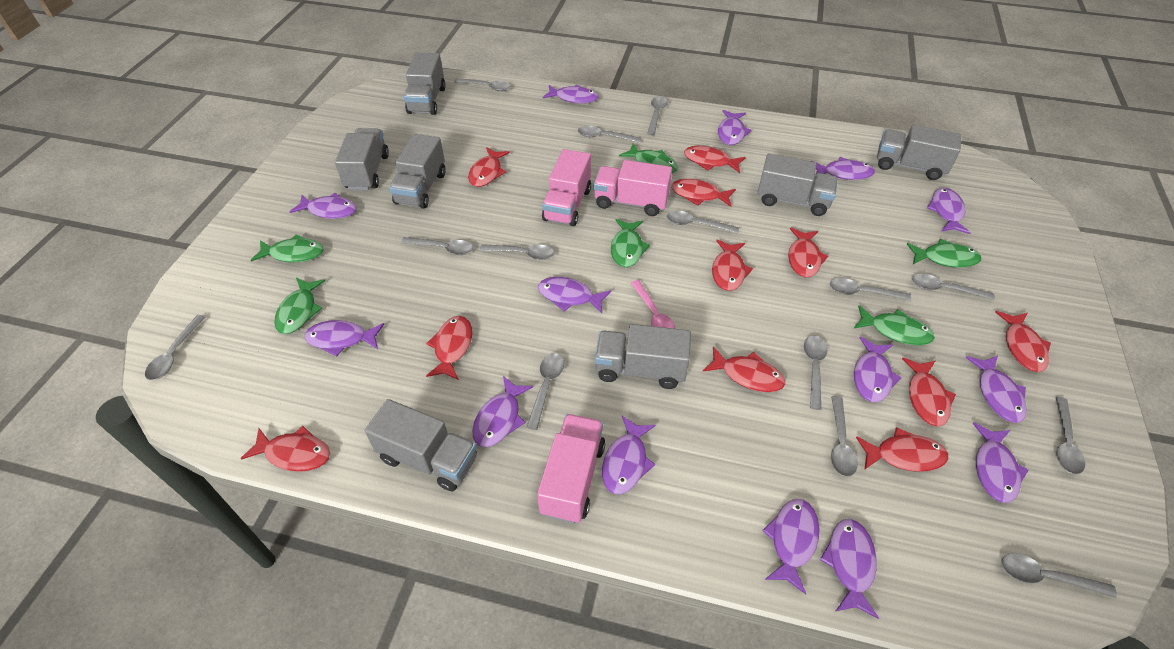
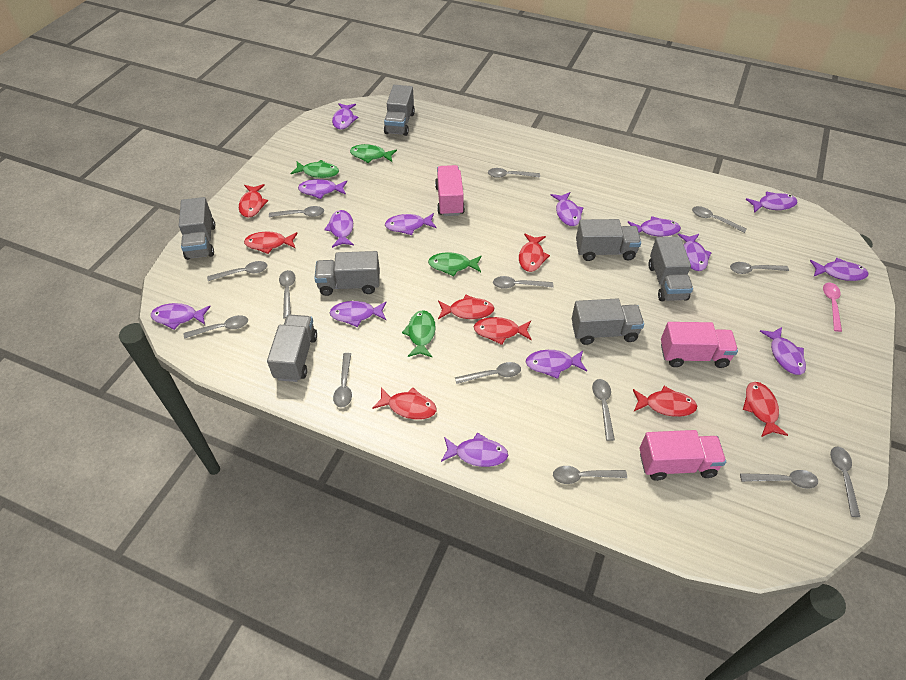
green fish: [251,234,323,263] [274,278,325,334] [611,219,650,267] [619,143,678,173] [854,305,935,345] [907,239,981,268] = 6 -> [290,160,339,178] [350,144,397,163] [402,310,436,357] [428,252,482,276] = 4
red fish: [240,426,330,472] [426,316,473,380] [468,147,510,187] [671,179,736,207] [684,146,746,173] [703,347,785,392] [712,240,753,291] [788,228,828,277] [856,427,948,472] [902,358,956,427] [995,311,1051,372] = 11 -> [239,184,268,217] [244,232,298,254] [372,388,437,420] [438,295,494,319] [474,317,532,345] [519,233,550,272] [633,386,697,417] [743,382,788,437] = 8

